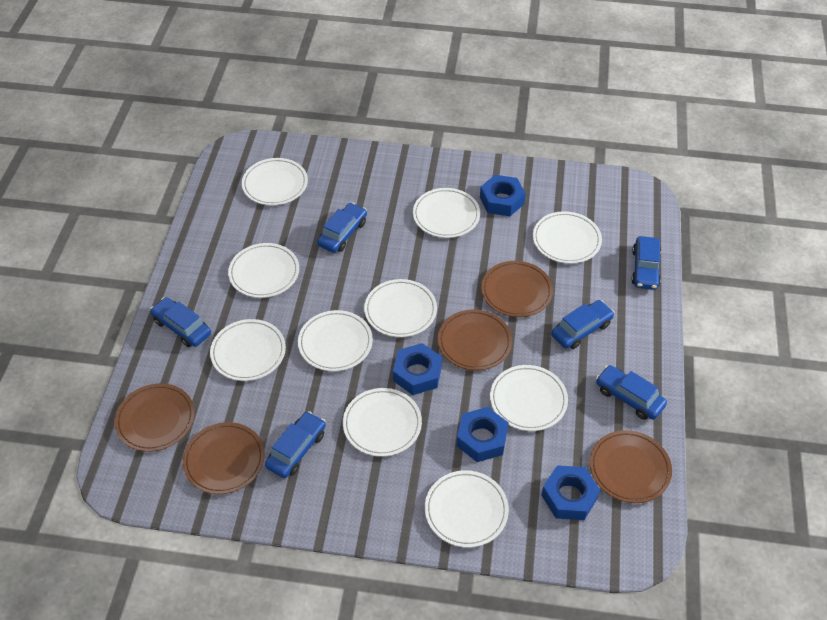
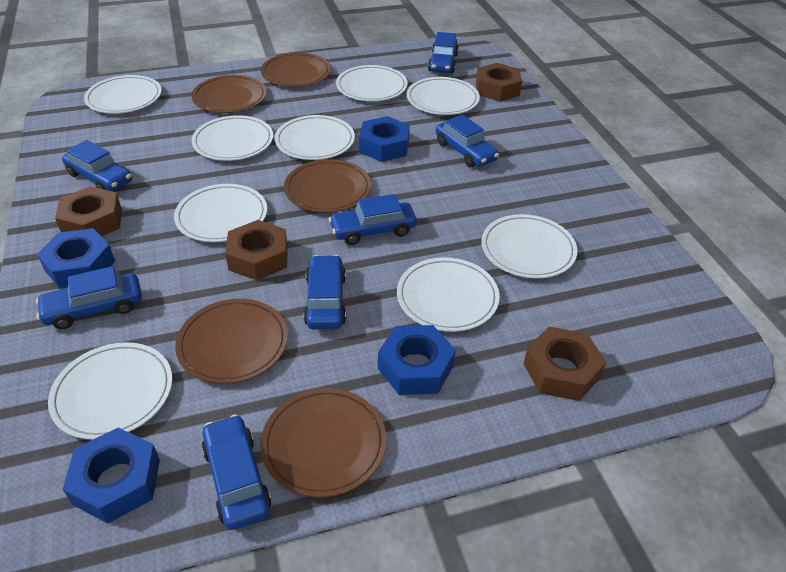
blue car: [150,297,211,347] [265,411,326,478] [317,203,367,253] [551,300,615,349] [596,365,667,420] [631,236,661,290] = 6 -> [36,266,142,329] [62,140,132,192] [201,414,272,530] [304,255,346,329] [329,194,417,245] [428,32,459,73] [436,115,499,167] = 7
brown nut: none = 0 -> [55,186,122,237] [225,220,288,281] [476,63,522,102] [523,327,606,401] = 4
white plate: [210,319,286,381] [228,243,299,298] [242,158,308,205] [298,310,373,371] [343,388,422,457] [364,279,437,337] [413,188,480,238] [425,470,509,548] [490,365,568,431] [533,211,602,264] = 10 -> [48,342,172,440] [84,75,162,114] [174,184,267,242] [192,115,273,161] [275,115,355,160] [336,65,407,101] [397,257,500,332] [407,77,480,115] [481,214,577,279] = 9

